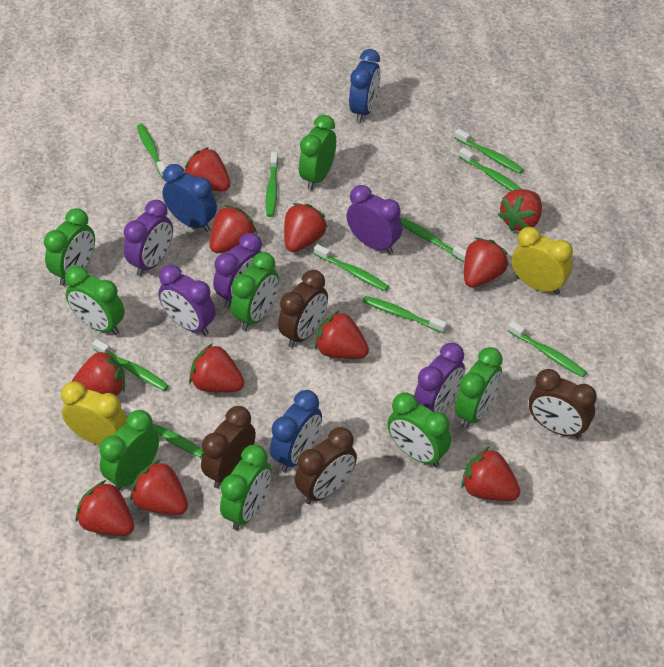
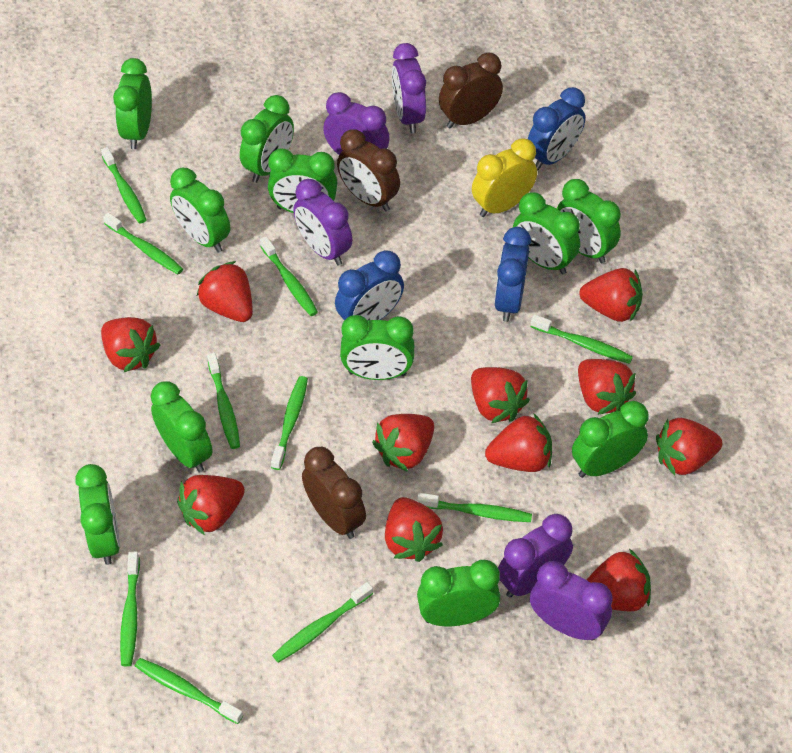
brown clock: [201,406,256,488] [278,270,328,348] [295,427,357,504] [529,369,597,439] = 4 -> [302,447,366,539] [337,129,400,212] [439,53,503,129] = 3
green clock: [44,208,95,286] [65,266,125,335] [99,410,159,491] [220,445,271,530] [231,252,279,330] [299,115,336,190] [387,393,451,467] [455,347,503,428] = 8 -> [75,464,120,565] [113,58,152,149] [151,381,213,473] [170,168,230,253] [240,95,294,183] [268,148,337,213] [340,315,414,380] [417,560,500,626] [513,192,580,274] [557,179,621,263] [572,401,648,478] = 11
yellow clock: [61,381,127,445] [512,227,573,295] = 2 -> [472,138,537,217] = 1

